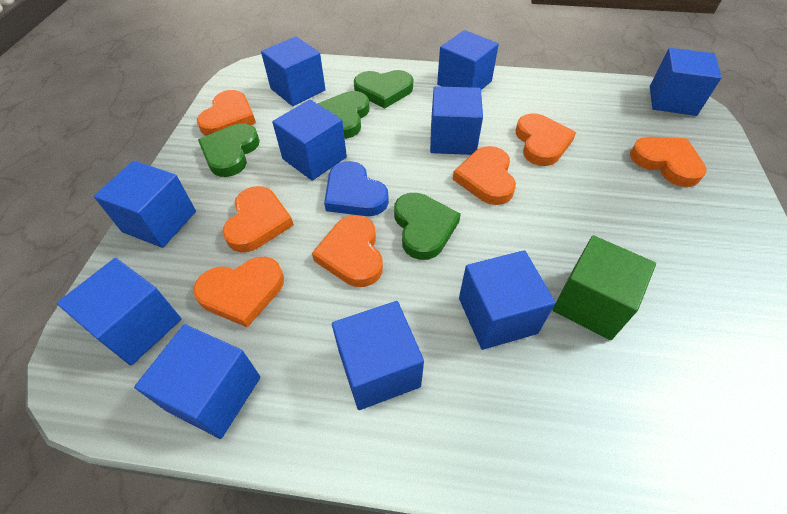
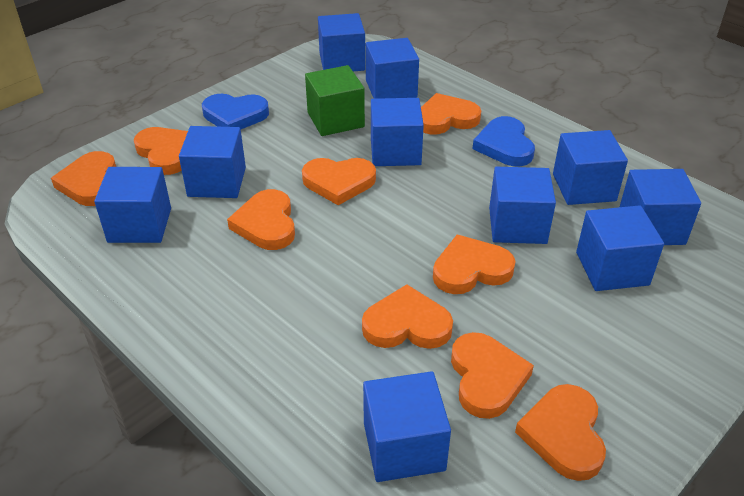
blue heart: [324,161,389,216] = 1 -> [202,94,269,129] [473,116,535,166] = 2
green heart: [198,124,260,177] [317,91,369,139] [354,70,413,108] [394,193,461,260] = 4 -> none = 0
orange heart: [193,257,284,328] [197,90,256,136] [222,186,294,252] [312,215,383,287] [453,146,516,205] [516,113,576,166] [630,137,707,187] = 7 -> [51,151,116,206] [134,127,188,175] [227,189,295,250] [302,158,376,205] [362,284,453,349] [421,93,481,135] [433,235,516,294] [451,332,534,419] [515,384,606,481] = 9

